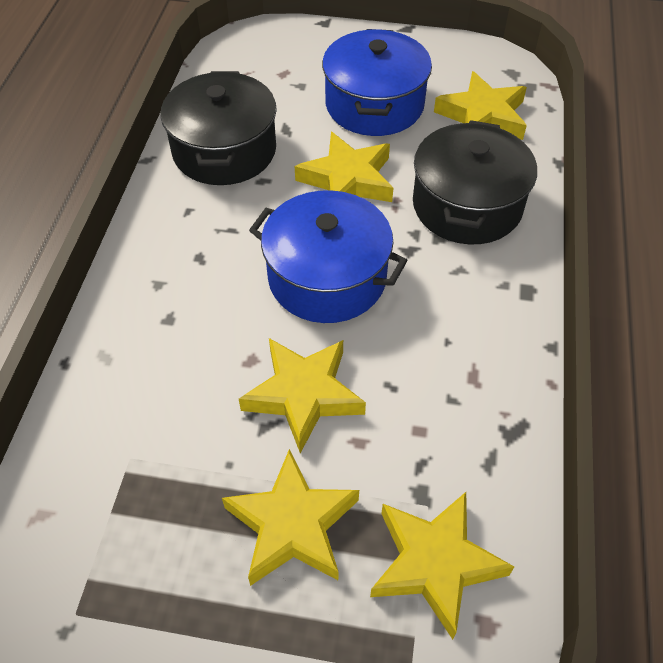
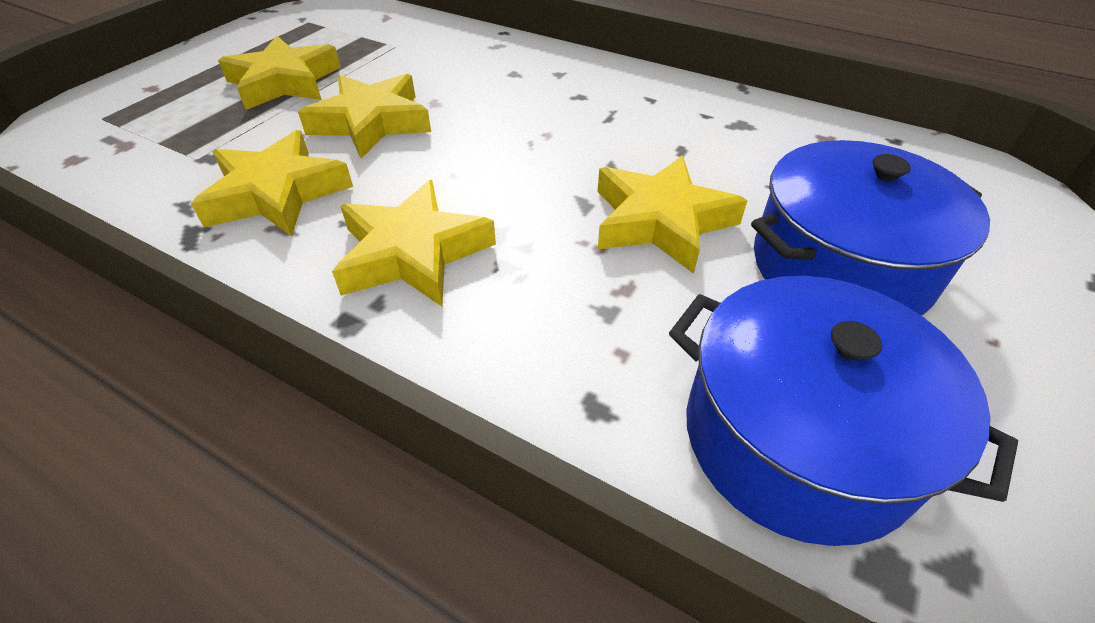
black pot: [161,71,277,185] [413,120,537,245] = 2 -> none = 0

